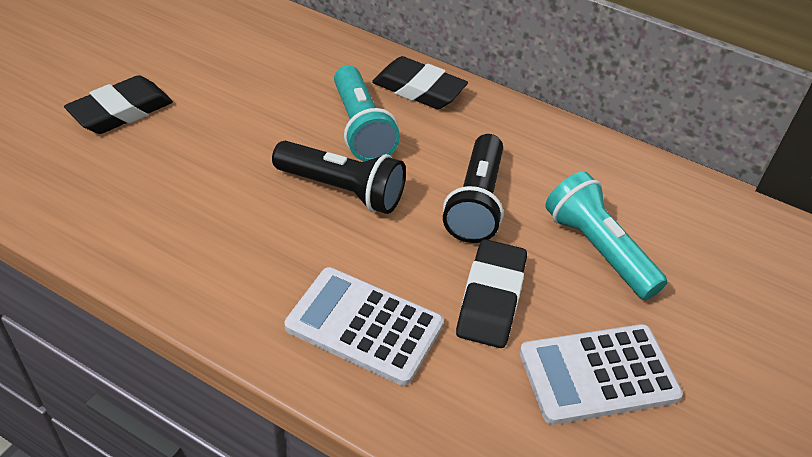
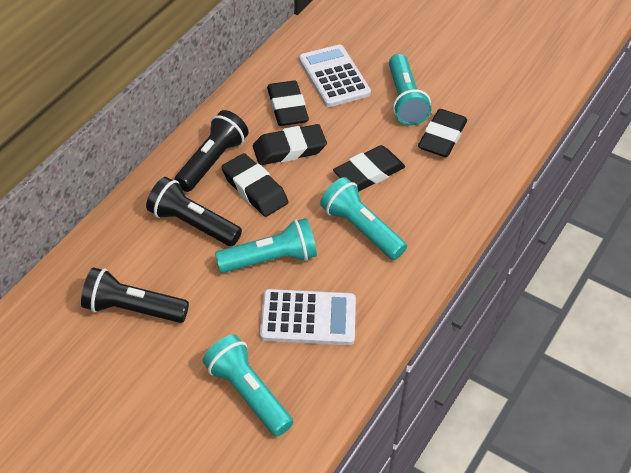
black eraser: [64,75,173,134] [372,56,468,109] [456,239,527,348] = 3 -> [221,153,288,217] [253,124,327,165] [267,81,309,126] [333,145,405,192] [418,109,467,157] = 5
black flashlight: [272,141,406,214] [443,134,504,243] = 2 -> [81,267,189,323] [146,177,242,246] [174,110,249,192] = 3
turquoise flashlight: [334,65,400,161] [545,171,667,300] = 2 -> [203,334,293,436] [215,218,317,273] [320,177,407,260] [389,54,431,126] = 4

